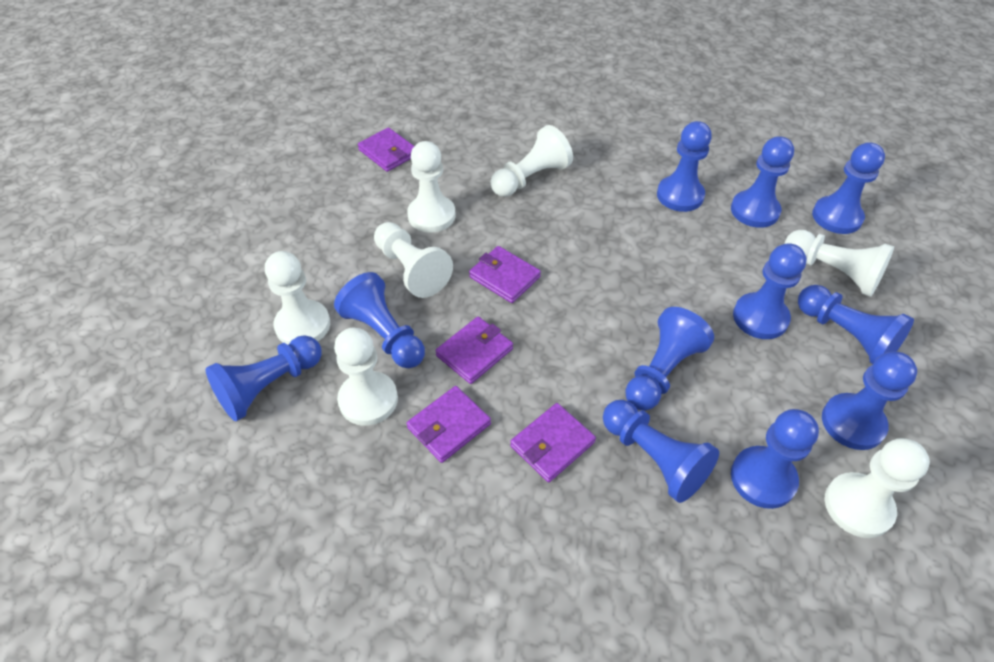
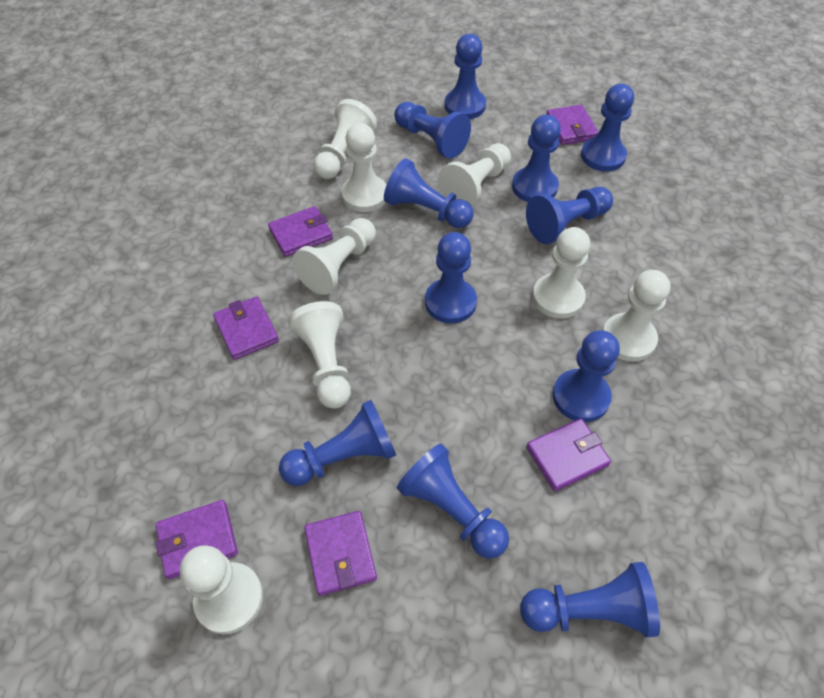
purple wallet: [358,127,414,172] [407,386,491,463] [435,317,513,384] [469,246,541,303] [510,403,596,482] = 5 -> [156,500,238,579] [213,296,279,360] [268,206,333,257] [304,511,377,596] [526,418,611,491] [546,105,598,145] = 6
white pawn: [265,251,330,345] [334,328,398,426] [374,222,453,298] [407,141,456,233] [491,125,573,197] [785,230,894,297] [825,438,930,538] = 7 -> [180,545,263,634] [288,301,351,409] [292,218,376,295] [313,99,377,179] [342,123,386,212] [438,143,511,206] [532,227,590,318] [602,270,670,362] = 8

